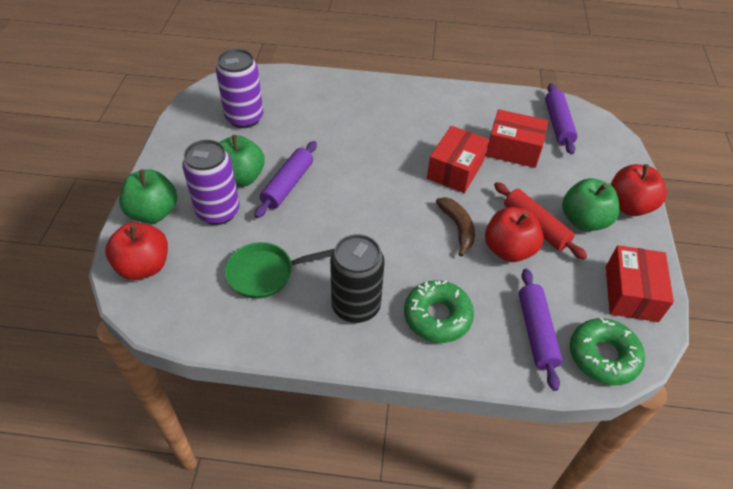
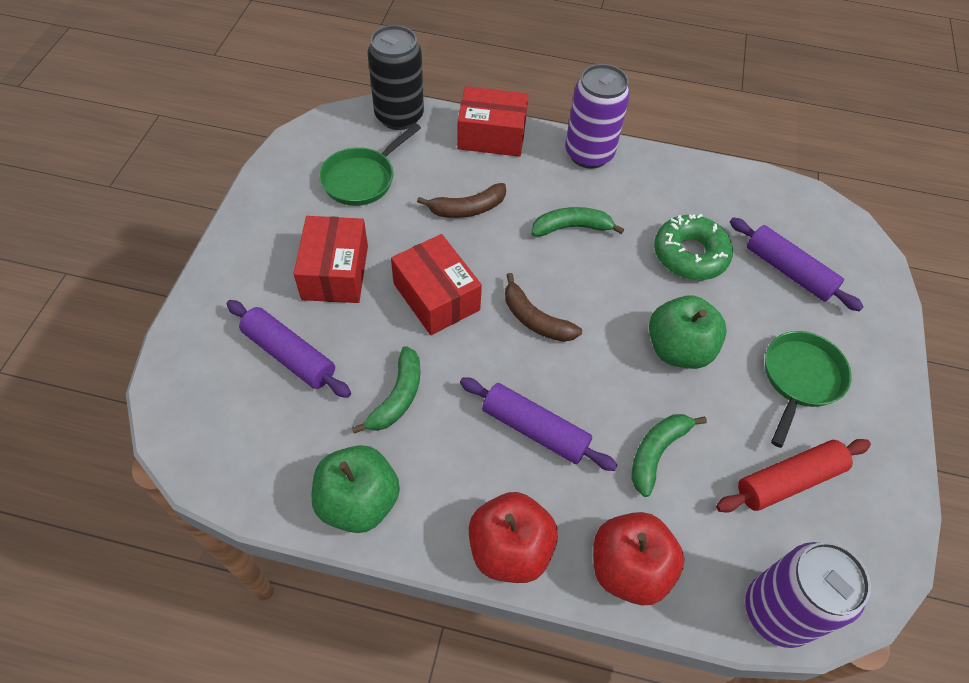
brown banana: [436,197,475,257] = 1 -> [417,183,506,218] [505,273,582,342] = 2
green apple: [119,169,177,223] [219,135,264,187] [562,178,619,231] = 3 -> [312,445,400,533] [649,295,727,369] = 2
green banana: none = 0 -> [352,346,420,434] [531,207,624,236] [631,414,707,497] = 3
green donut: [404,280,474,343] [570,317,645,385] = 2 -> [654,214,733,280] = 1
green pan: [225,242,335,299] = 1 -> [319,123,421,206] [765,331,852,448] = 2
red apple: [105,222,168,280] [485,207,544,262] [610,164,666,216] = 3 -> [469,492,558,583] [593,512,685,605] = 2

